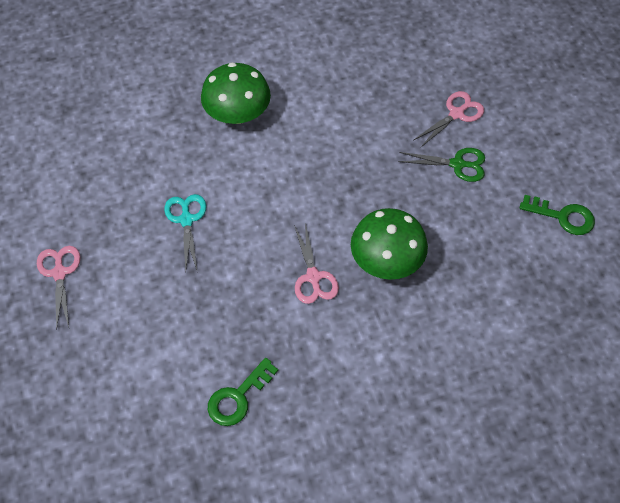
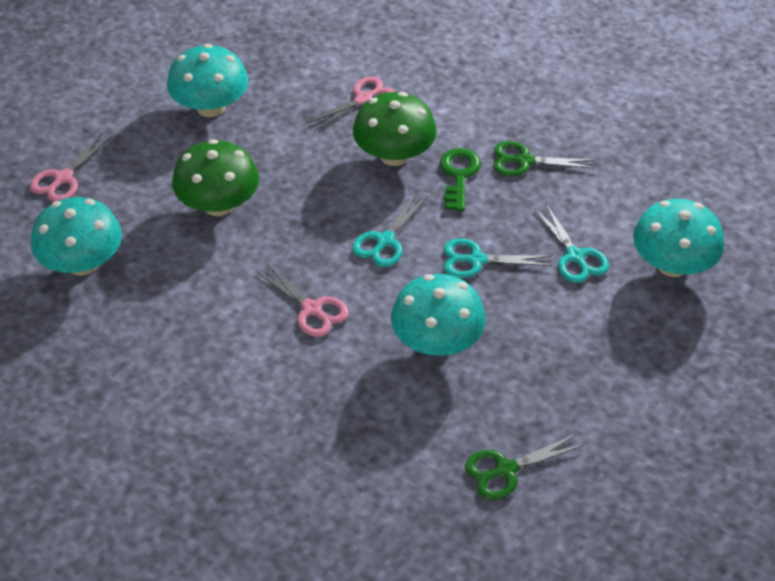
green key: [208,358,278,426] [520,195,595,235] = 2 -> [440,148,481,211] = 1
green scissors: [398,148,485,182] = 1 -> [465,435,584,500] [493,141,595,176] = 2
turquoise mushroom: none = 0 -> [31,197,122,276] [167,44,248,117] [391,274,486,356] [633,199,724,277] = 4
turquoise scissors: [164,194,207,272] = 1 -> [352,192,428,267] [443,239,552,278] [534,204,609,283] = 3

